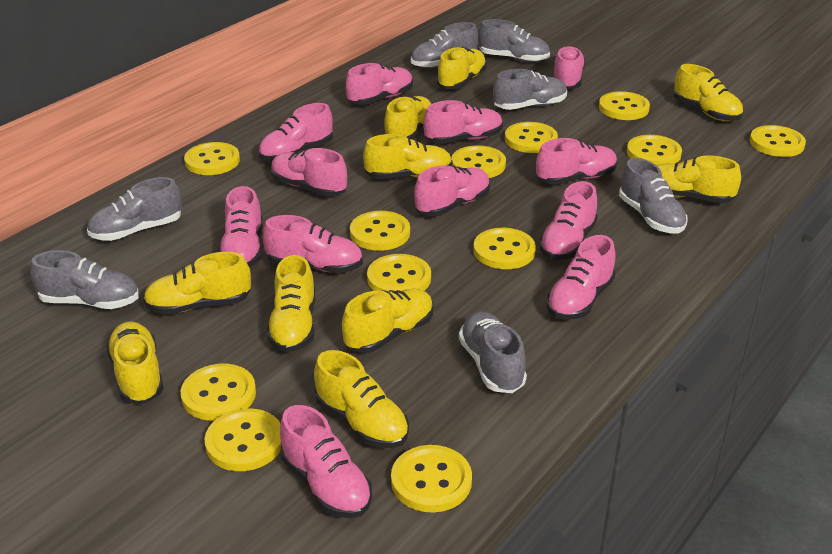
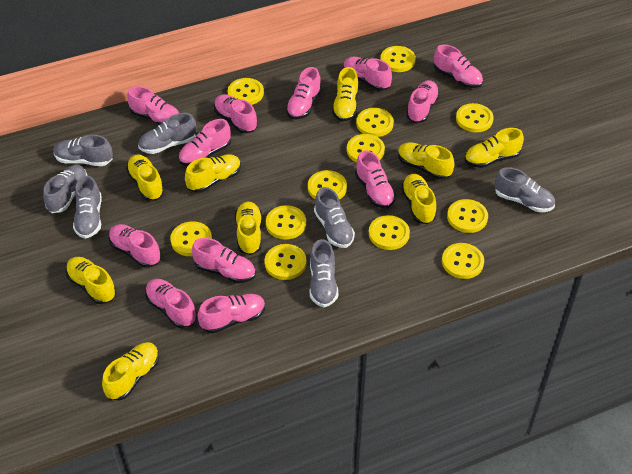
yellow shoe: [106,321,164,404] [143,252,251,315] [267,255,315,353] [314,350,409,448] [342,289,433,353] [363,134,452,179] [383,96,431,140] [437,47,487,89] [656,156,741,203] [674,64,743,121] = 10 -> [66,257,116,304] [102,342,159,400] [126,154,164,201] [185,154,241,193] [235,201,262,255] [332,67,358,122] [398,142,454,179] [401,174,437,224] [465,128,524,168] = 9

